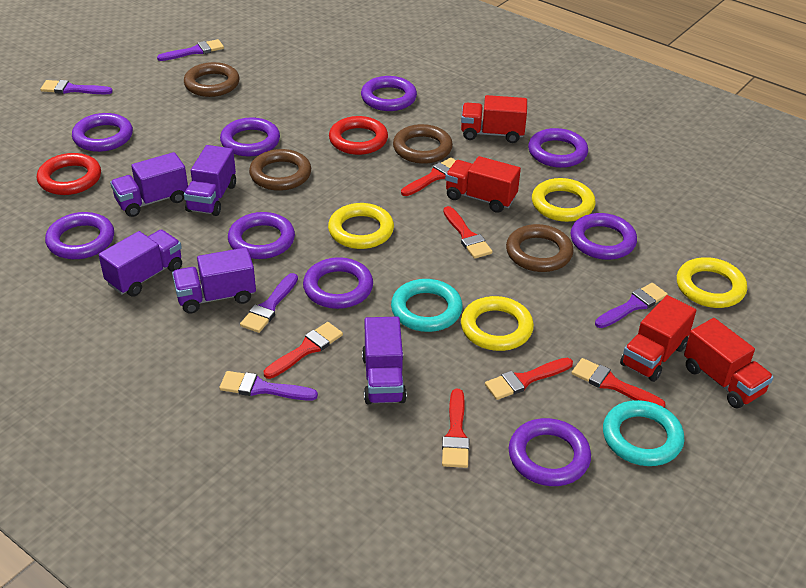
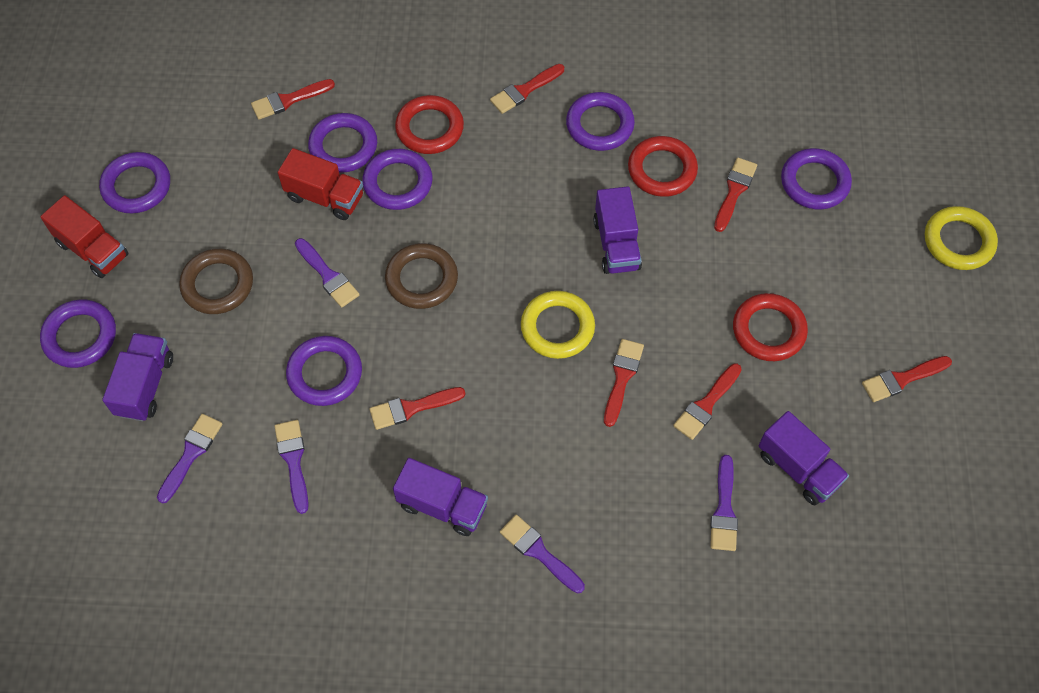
brown ring: [184,62,240,97] [249,149,311,191] [393,124,453,164] [506,224,574,272] = 4 -> [179,248,253,314] [385,243,458,309] = 2
purple ring: [45,212,114,259] [72,113,133,152] [220,117,280,156] [228,212,295,259] [303,257,373,309] [361,76,417,111] [509,418,591,486] [528,128,588,168] [571,213,637,260] = 9 -> [40,299,116,368] [99,152,170,213] [286,336,362,406] [308,113,377,173] [362,149,433,210] [566,92,635,151] [781,148,852,209] = 7
purple truck: [99,230,182,297] [110,152,188,217] [172,247,256,314] [184,145,236,216] [362,317,407,404] = 5 -> [102,333,173,421] [393,458,488,536] [593,186,642,274] [758,411,849,505] = 4
red brush: [264,322,343,379] [401,157,456,196] [442,389,469,468] [443,206,493,259] [485,358,573,400] [572,358,666,408] = 6 -> [251,79,335,120] [369,387,465,430] [490,64,564,114] [604,339,644,427] [673,363,742,440] [714,158,757,232] [862,356,952,402] = 7
red ring: [37,153,101,195] [329,116,388,155] = 2 -> [395,95,464,154] [628,136,698,197] [733,293,808,361] = 3
red truck: [445,156,521,213] [461,95,527,143] [620,295,696,382] [684,318,774,408] = 4 -> [40,195,129,279] [278,148,363,220] = 2
turquoise ring: [391,279,463,332] [603,400,685,466] = 2 -> none = 0
yellow ring: [328,203,394,249] [461,296,534,351] [532,178,596,222] [677,257,747,308] = 4 -> [521,291,595,359] [925,206,998,270] = 2

